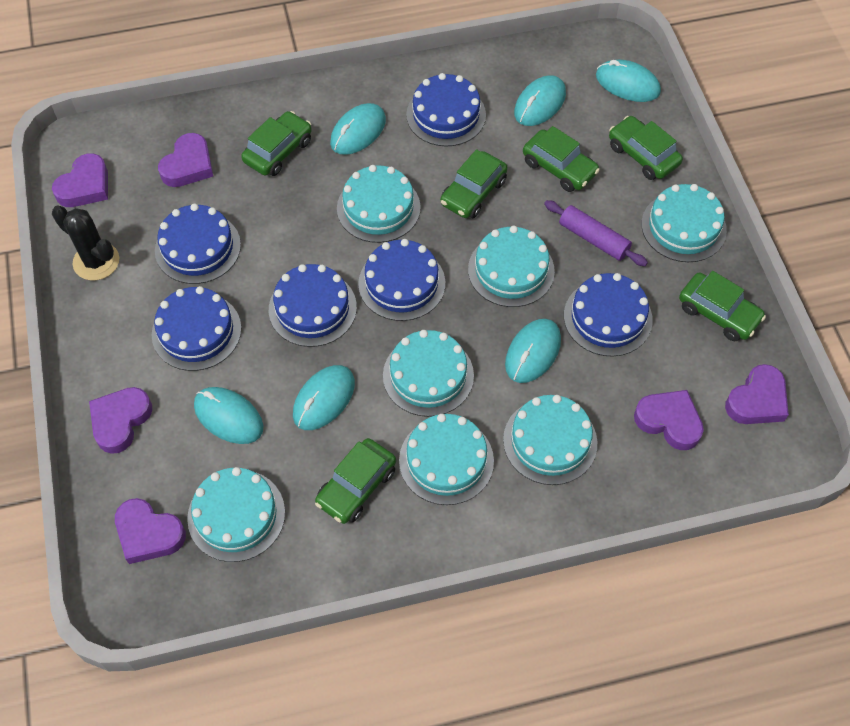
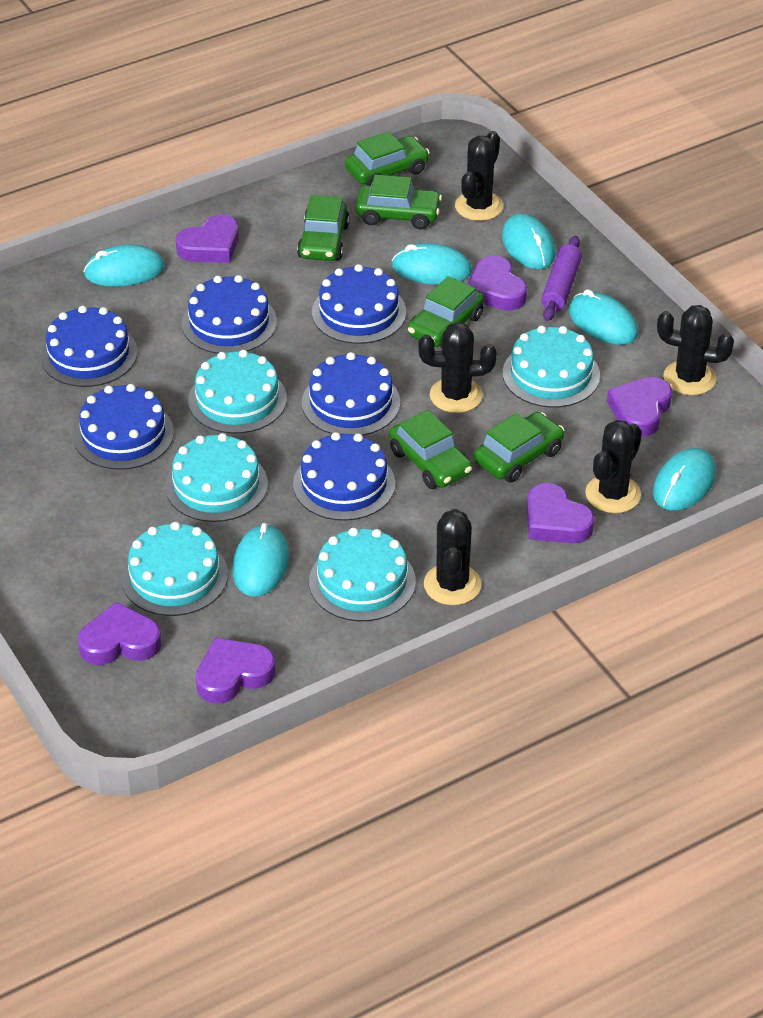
black cactus: [52,205,119,281] = 1 -> [418,322,497,413] [424,508,481,605] [455,131,503,221] [585,420,642,513] [657,305,734,395] = 5
turquoise cake: [187,467,285,562] [337,165,421,243] [383,330,474,417] [399,414,494,505] [468,226,555,307] [503,395,597,485] [641,184,727,262] = 7 -> [121,522,228,616] [165,433,268,522] [188,350,287,434] [309,528,416,621] [503,326,600,408] = 5

